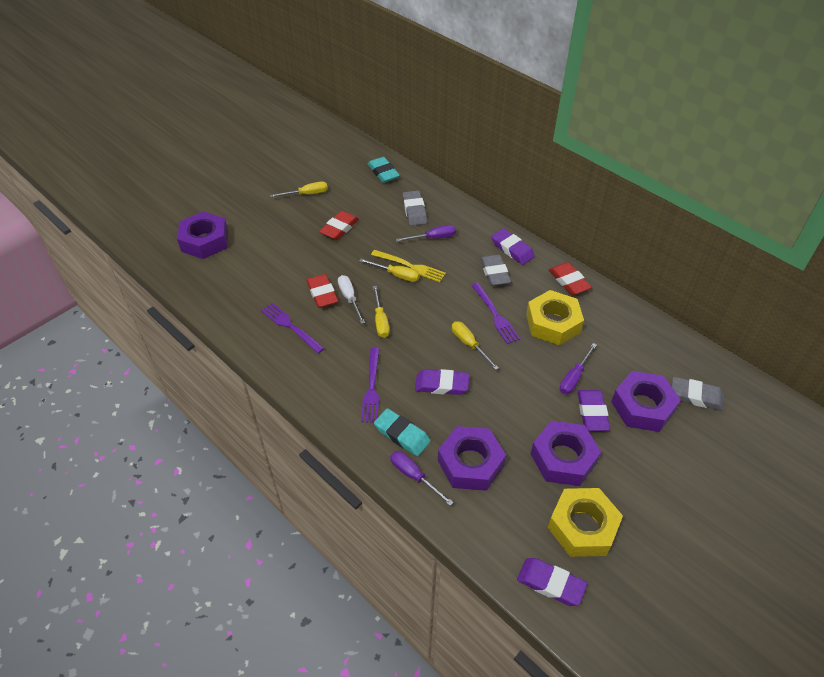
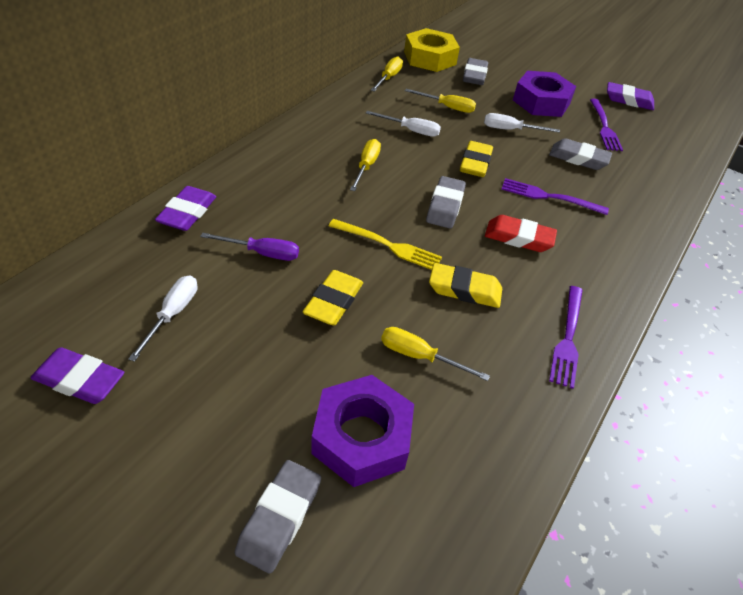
grey eraser: [403,191,427,226] [480,255,511,286] [672,377,725,411] = 3 -> [235,460,321,574] [426,176,466,228] [463,58,488,85] [549,138,612,170] = 4
purple eraser: [415,369,469,395] [491,228,535,265] [517,558,587,606] [577,390,610,431] = 4 -> [31,347,124,404] [155,186,216,231] [607,82,654,110] = 3
purple nut: [177,211,228,259] [438,426,506,491] [531,421,601,486] [611,371,681,432] = 4 -> [311,375,414,487] [513,71,576,117] = 2
purple screwdriver: [390,451,454,506] [396,225,456,242] [560,343,597,394] = 3 -> [200,233,299,261] = 1
red eraser: [306,274,338,308] [319,211,359,240] [549,262,592,295] = 3 -> [485,215,557,252] = 1
turquoise eraser: [368,157,400,183] [374,408,431,456] = 2 -> none = 0
white screwdriver: [338,275,365,324] = 1 -> [128,276,197,362] [366,111,441,137] [484,113,560,133] = 3
yellow eraser: none = 0 -> [303,270,363,325] [429,263,502,308] [460,141,493,177] = 3
yellow nut: [526,290,584,345] [548,488,623,557] = 2 -> [404,28,460,72] = 1

